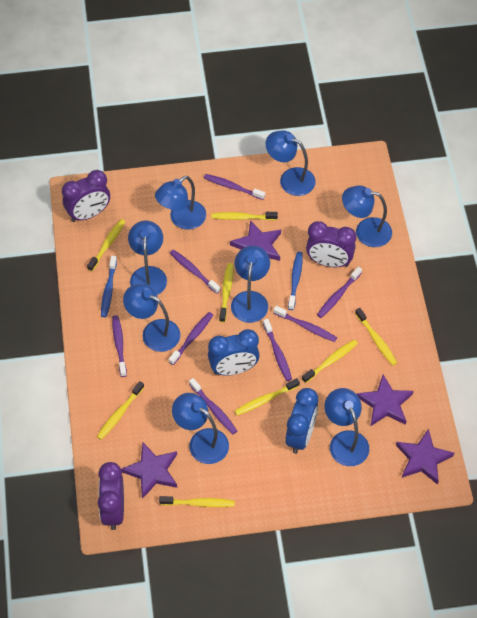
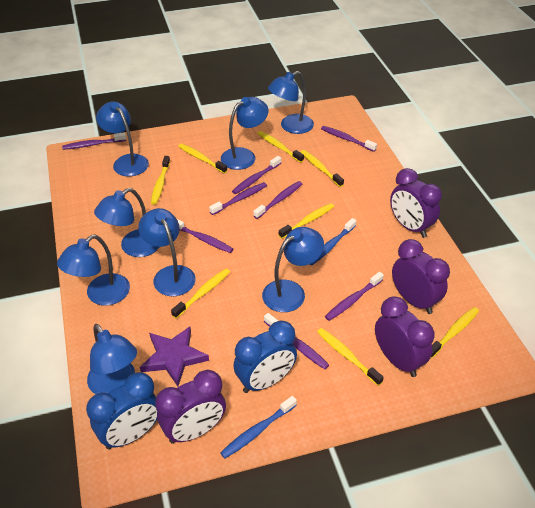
purple clock: [62,170,110,222] [98,462,124,530] [306,221,356,267] = 3 -> [155,370,226,444] [375,296,435,377] [390,168,442,238] [392,239,450,314] = 4
purple star: [121,443,177,499] [230,220,281,261] [357,375,413,426] [396,429,454,485] = 4 -> [140,326,209,386] = 1

